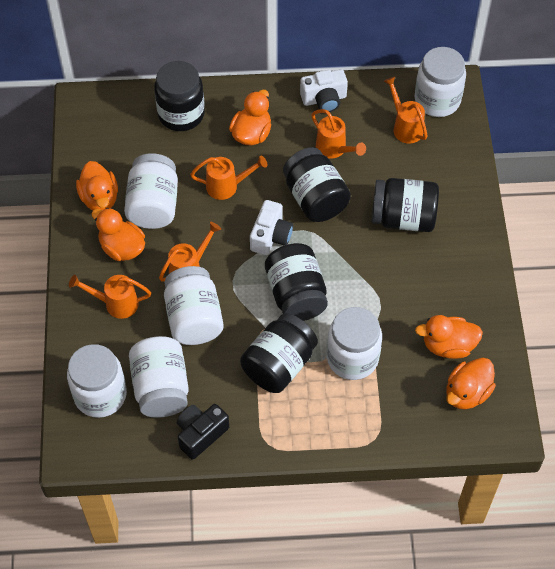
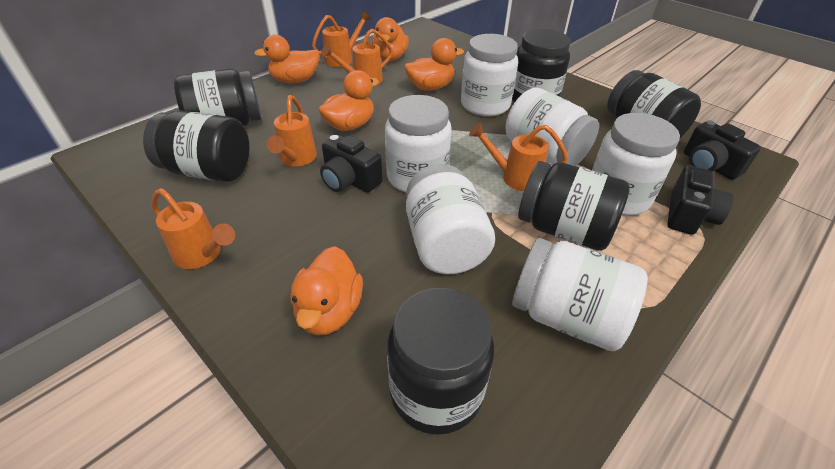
black camera: [177,404,229,460] = 1 -> [320,135,383,193] [667,165,734,235] [684,120,761,180] = 3
black jar: [154,61,205,131] [240,313,318,393] [265,243,328,321] [283,147,351,222] [372,178,439,232] = 5 -> [143,111,250,182] [174,69,261,126] [387,288,494,435] [512,29,571,102] [518,161,630,251] [607,70,701,138] = 6
white camera: [250,200,293,255] [300,69,348,112] = 2 -> none = 0

